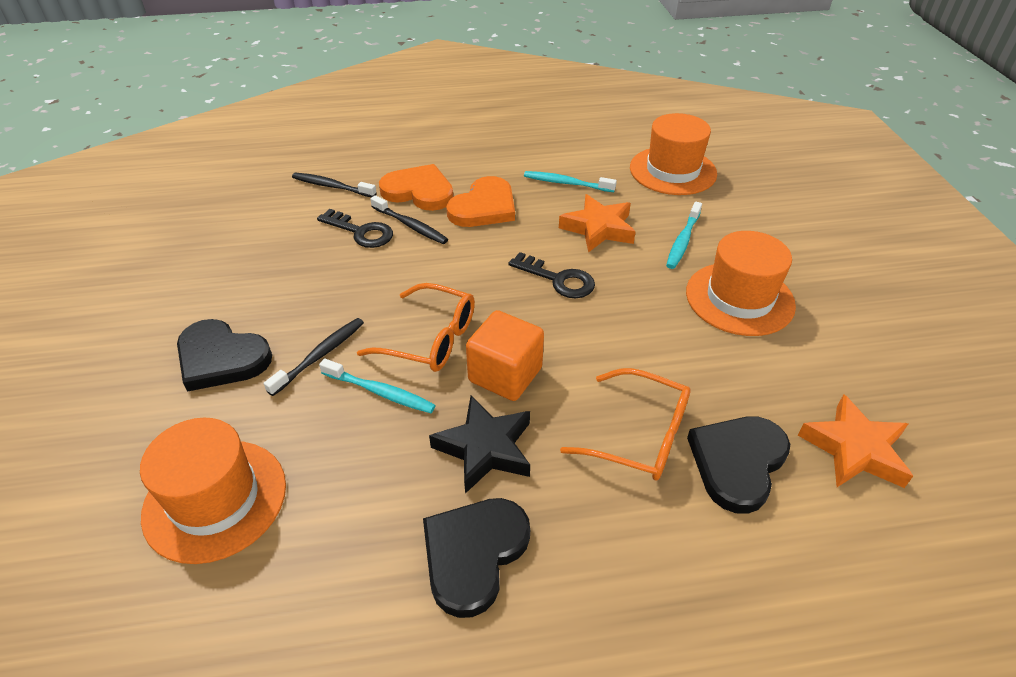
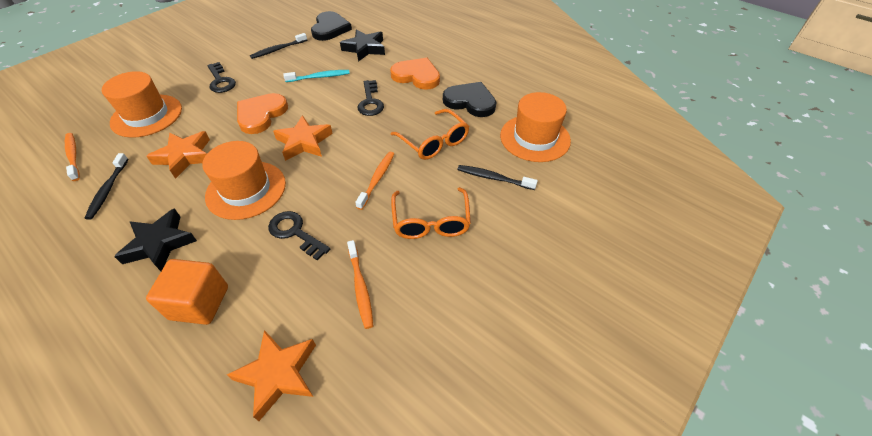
black heart: [177,319,272,392] [423,498,530,618] [687,416,790,514] = 3 -> [311,11,352,41] [443,82,497,117] = 2
black key: [317,209,393,248] [508,252,595,298] = 2 -> [207,62,236,93] [268,211,331,261] [357,80,384,116] = 3
black star: [429,396,530,494] = 1 -> [114,208,197,271] [340,29,385,62] = 2
orange star: [559,194,636,253] [798,394,913,488] = 2 -> [146,131,210,179] [227,330,316,421] [273,115,333,161] = 3
orange toothbrush: none = 0 -> [65,133,80,181] [347,240,373,329] [355,152,394,210] = 3
turquoise toothbrush: [319,358,436,413] [524,171,617,192] [666,202,702,269] = 3 -> [283,70,350,82] = 1

